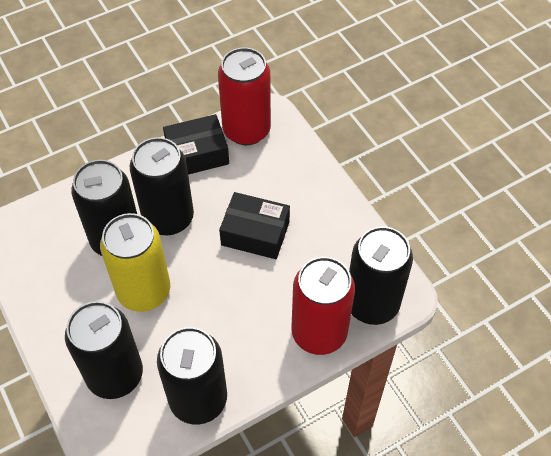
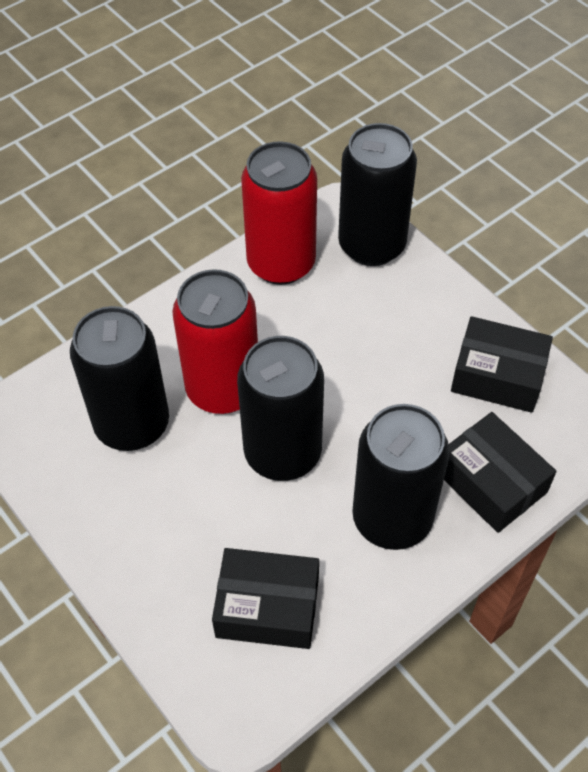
black box: [163,114,229,175] [219,192,290,259] = 2 -> [212,548,319,649] [444,412,556,533] [451,316,553,413] = 3
black can: [65,301,143,399] [71,160,137,256] [130,137,194,235] [157,327,227,425] [349,226,413,325] = 5 -> [70,306,169,451] [237,336,324,481] [338,123,417,266] [352,404,450,550] = 4
yellow can: [100,213,170,312] = 1 -> none = 0

